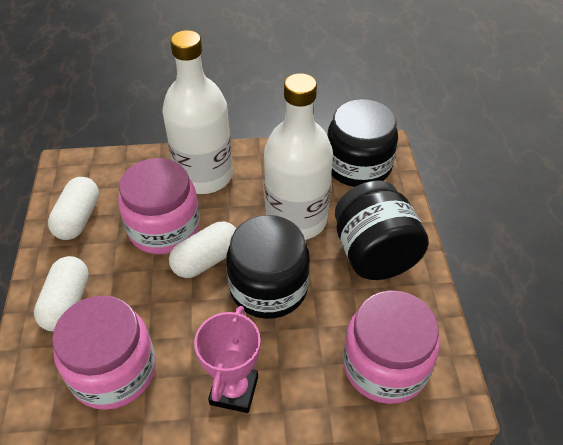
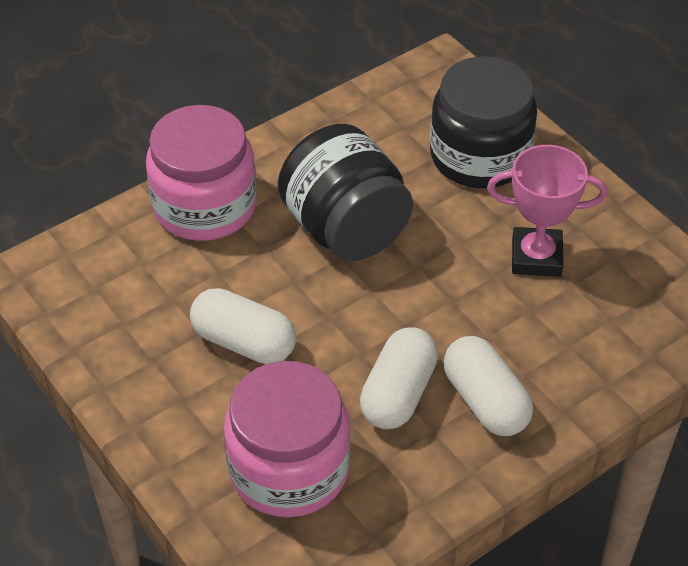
black jar: [226,215,310,319] [327,99,398,187] [335,180,429,280] = 3 -> [278,124,413,261] [430,56,537,188] = 2
pink jar: [52,296,156,410] [118,158,200,254] [343,290,440,404] = 3 -> [146,105,256,241] [224,361,351,518] = 2
white bottle: [163,30,233,194] [264,73,333,240] = 2 -> none = 0

